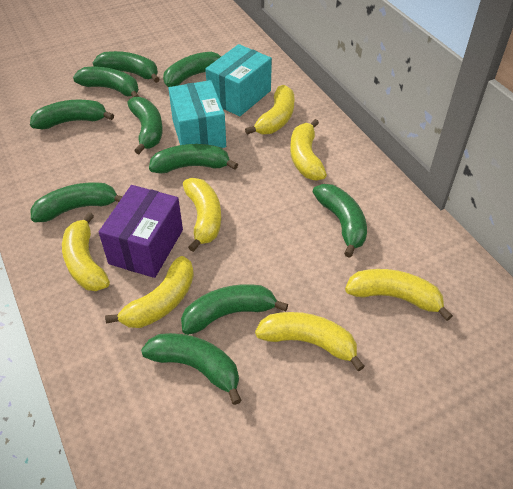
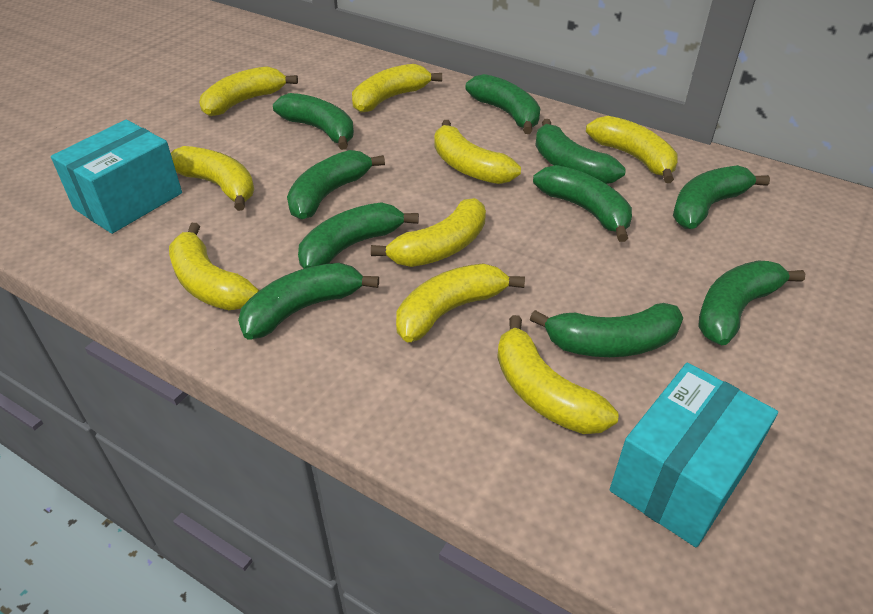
purple box: [99,185,183,278] = 1 -> none = 0
yellow banana: [62,212,110,291] [105,256,194,328] [183,178,221,252] [245,85,294,135] [255,312,365,371] [290,119,327,181] [345,269,453,321] = 7 -> [169,223,259,310] [171,146,254,211] [199,66,298,116] [352,64,442,113] [371,198,486,267] [396,264,525,342] [434,120,521,184] [497,315,619,434] [586,116,678,183] = 9

